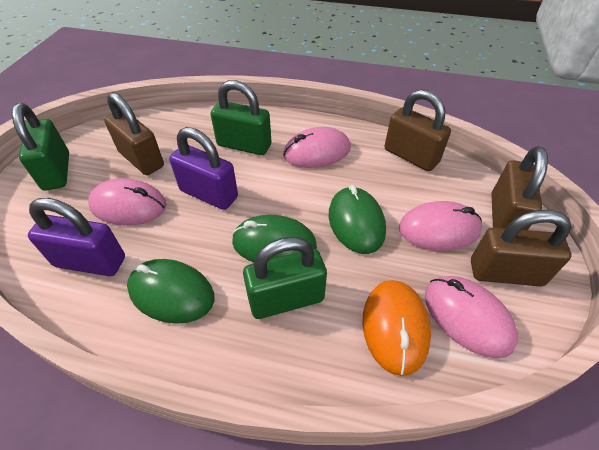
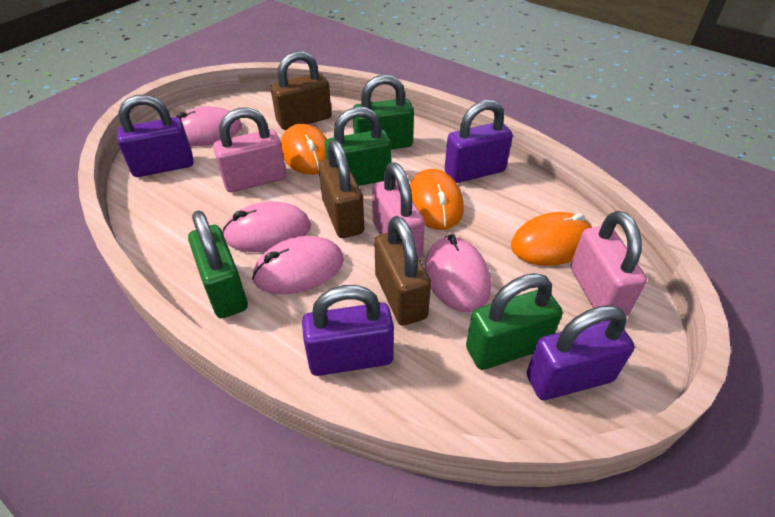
brown padlock: [104,92,164,175] [385,89,451,171] [471,210,572,287] [491,146,548,230] = 4 -> [271,51,332,130] [318,140,364,238] [374,216,431,325] = 3
green mouse: [127,259,214,324] [232,215,317,262] [329,185,386,254] = 3 -> none = 0
green padlock: [12,103,69,191] [211,80,272,155] [243,237,327,319] = 3 -> [188,210,248,319] [325,107,391,186] [353,74,414,149] [466,273,563,370] = 4
orange mouse: [363,280,431,376] = 1 -> [281,124,327,175] [410,169,464,230] [511,212,592,266] = 3
pink padlock: none = 0 -> [213,107,286,192] [372,162,425,258] [571,211,647,316] = 3
purple padlock: [28,198,125,276] [169,127,238,210] = 2 -> [117,95,194,177] [302,285,394,376] [445,100,513,183] [527,305,634,400] = 4

